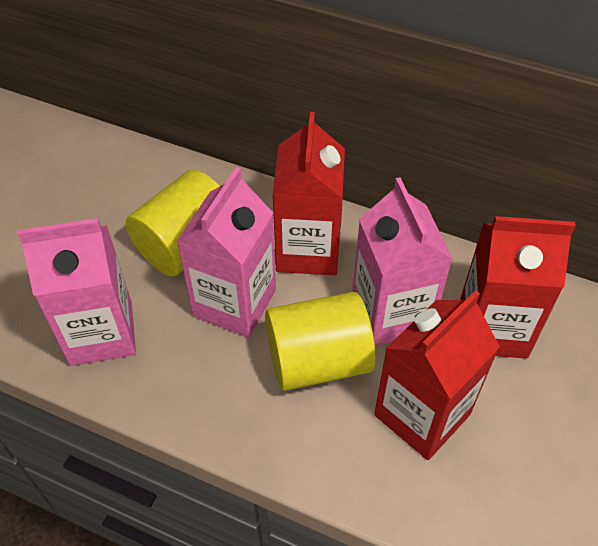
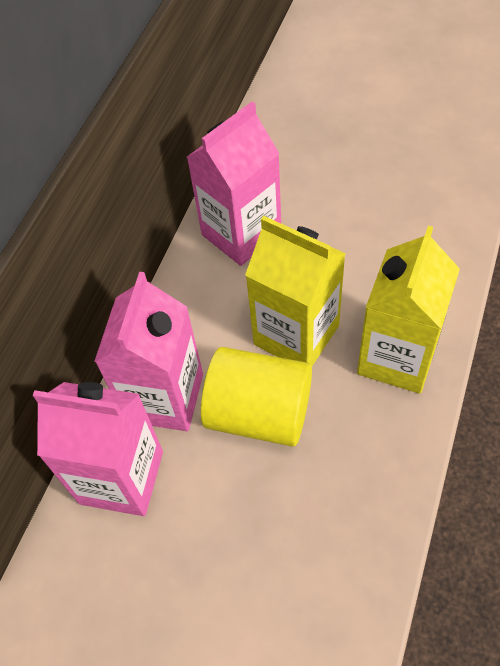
red carton: [272,112,345,275] [374,290,500,460] [460,216,576,359] = 3 -> none = 0
yellow carton: none = 0 -> [245,216,346,366] [357,226,460,394] = 2
yellow cylinder: [126,170,220,276] [265,292,376,391] = 2 -> [201,347,312,447] = 1

